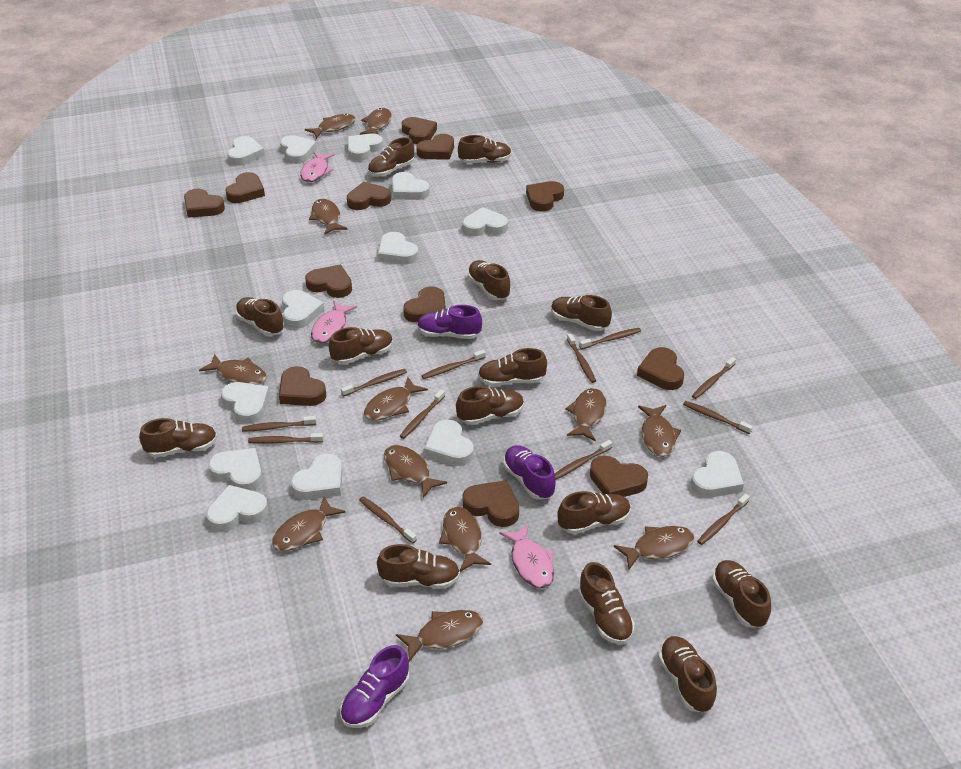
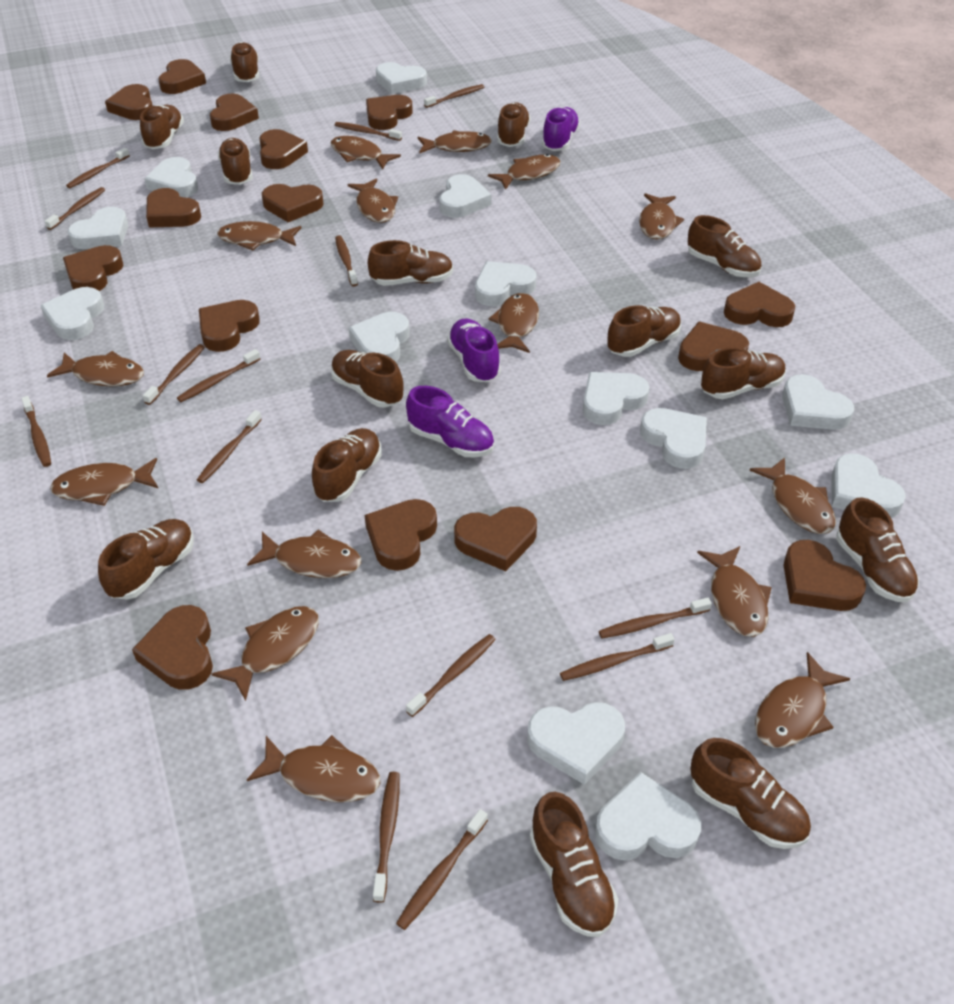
brown fish: [199,354,267,385] [272,497,346,551] [305,114,355,139] [309,199,347,235] [360,108,392,135] [364,377,428,420] [384,445,447,498] [396,610,483,662] [439,507,491,572] [565,388,607,441] [614,526,695,569] [638,405,681,457] = 12 -> [47,351,144,386] [50,458,158,506] [212,606,319,701] [217,221,302,251] [247,529,361,578] [247,735,380,802] [331,136,401,169] [347,178,398,223] [418,130,492,154] [488,154,561,190] [488,293,539,353] [639,193,684,239] [697,546,772,637] [750,457,836,534] [755,652,850,748] = 15
brown heart: [184,189,225,218] [225,172,265,203] [279,366,326,406] [305,265,352,298] [347,182,391,210] [402,117,437,144] [403,286,446,323] [416,134,454,160] [463,480,519,527] [526,181,564,212] [590,456,648,497] [637,347,684,390] = 12 -> [63,245,123,291] [105,84,153,120] [132,605,213,690] [146,188,201,227] [158,59,206,94] [199,300,260,352] [210,94,259,131] [259,129,308,169] [262,184,323,222] [365,499,437,571] [366,95,413,130] [454,507,537,571] [678,322,749,371] [724,282,795,327] [784,540,866,611] = 15
brown toothbrush: [242,416,316,432] [248,433,324,444] [341,369,407,397] [359,497,417,544] [400,389,445,439] [421,350,486,379] [555,440,613,479] [567,333,596,383] [579,328,641,349] [683,401,753,434] [692,357,736,399] [697,494,750,545] = 12 -> [21,396,51,467] [45,187,105,230] [66,148,130,188] [143,344,205,405] [177,349,260,402] [197,410,262,483] [335,122,402,141] [335,235,358,287] [373,772,399,903] [396,809,488,930] [406,634,496,717] [424,84,484,108] [560,633,675,681] [599,598,712,638] = 14
pink fish: [300,152,335,182] [311,301,357,343] [499,524,554,588] = 3 -> none = 0

